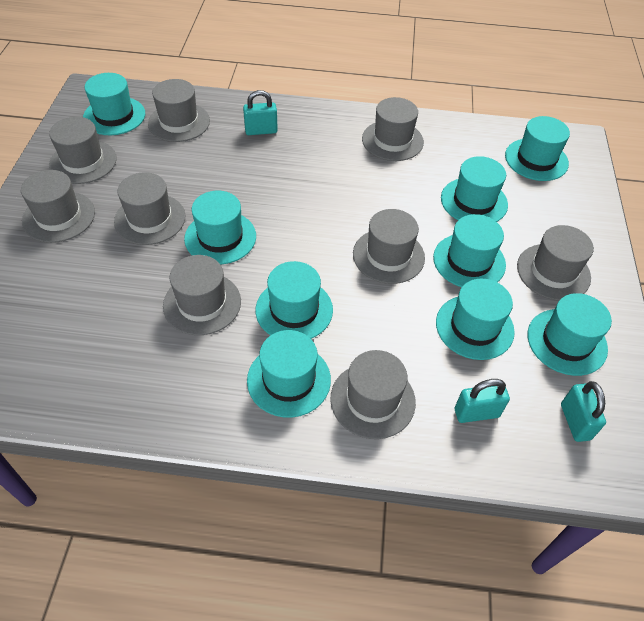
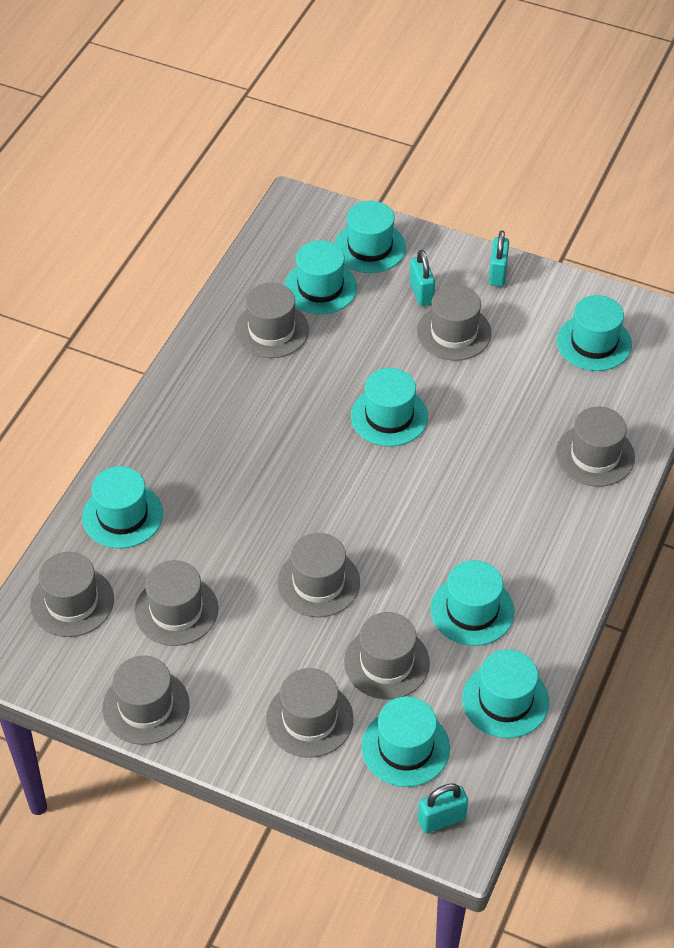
turquoise hat: [83,73,145,135] [184,191,256,264] [247,330,331,418] [256,261,333,339] [433,214,506,287] [436,279,515,360] [441,156,508,222] [505,116,570,181] [527,293,612,376] = 9 -> [82,466,163,549] [284,240,357,314] [335,201,406,273] [351,368,428,446] [362,696,450,787] [430,560,514,646] [462,649,549,738] [557,295,632,371] = 8

